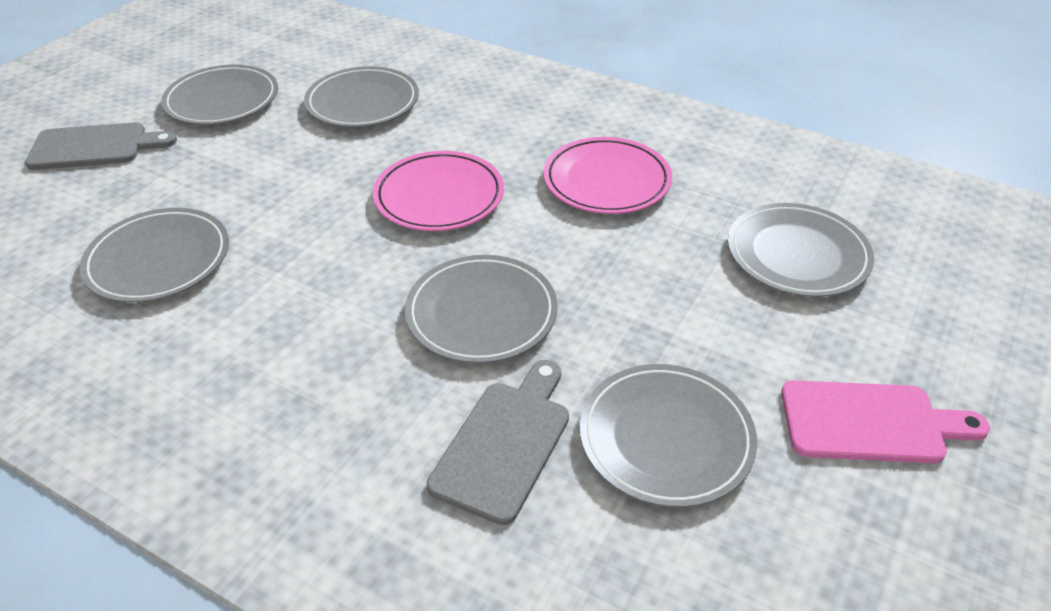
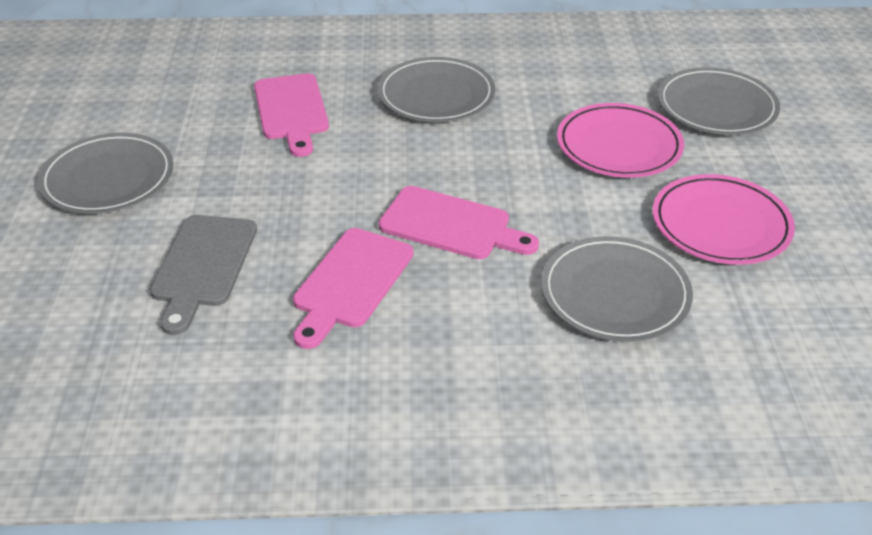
grey cutting board: [25,122,177,170] [427,360,569,525] = 2 -> [150,215,257,335] = 1
grey plate: [80,208,229,303] [161,64,278,125] [304,66,419,127] [405,255,558,363] [580,364,757,507] [728,203,874,297] = 6 -> [38,133,173,214] [377,57,495,122] [541,236,693,342] [658,67,780,135] = 4
pink cutting board: [781,380,990,463] = 1 -> [254,73,329,157] [293,228,414,349] [379,186,539,259] = 3

